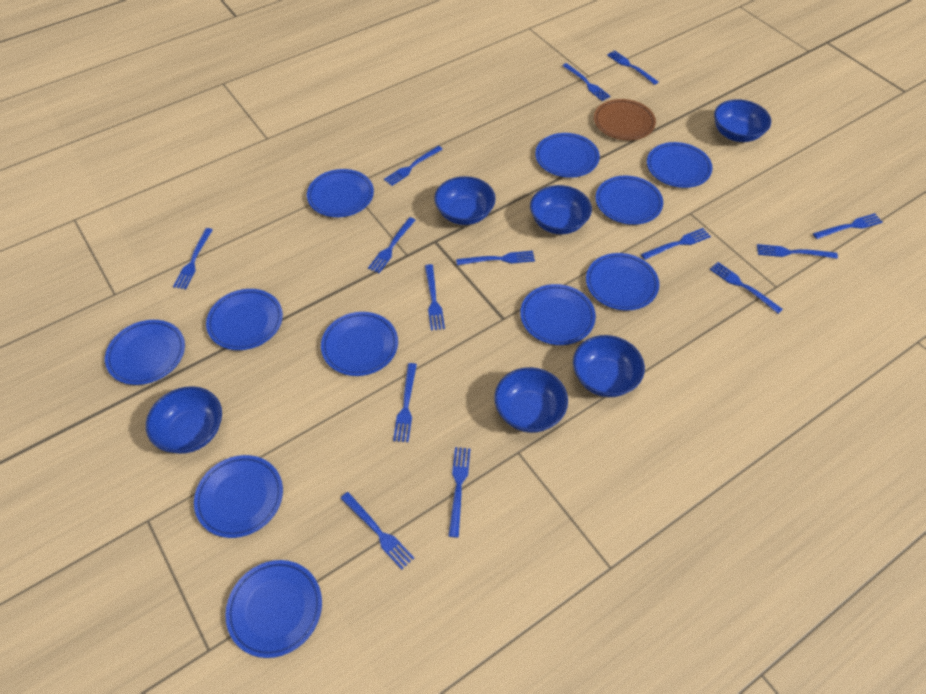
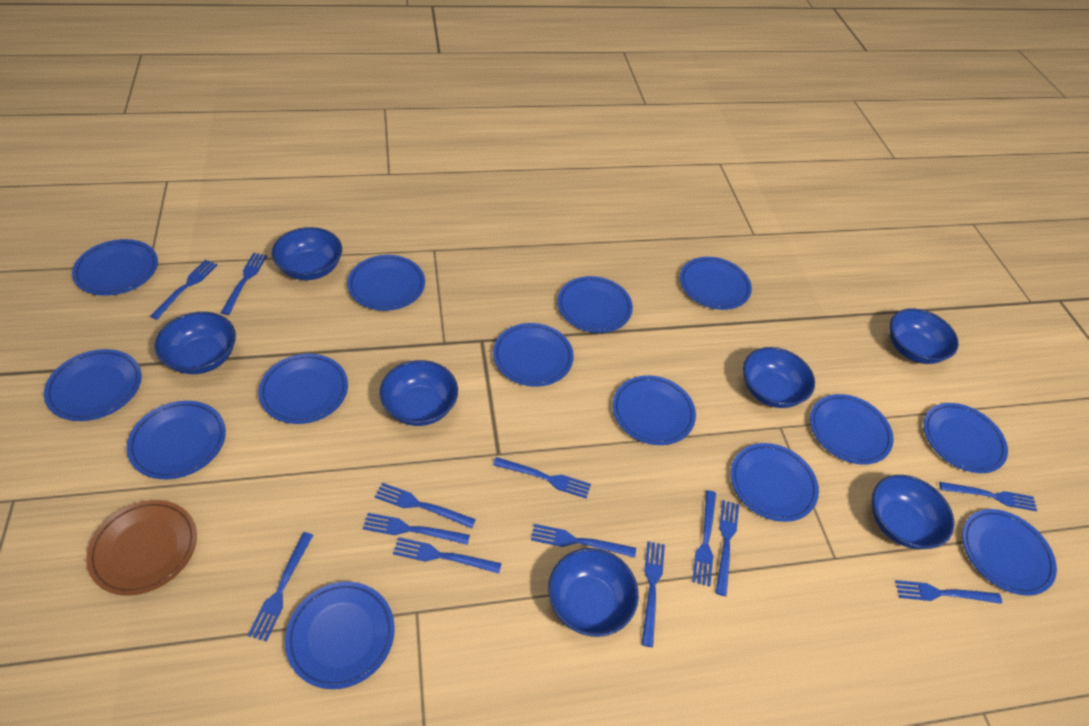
blue bowl: [146,386,222,454] [434,176,495,225] [494,367,568,433] [530,185,592,235] [573,335,645,397] [714,99,771,142] = 6 -> [155,312,236,374] [272,227,342,280] [379,360,458,426] [548,548,639,637] [743,347,815,408] [872,475,954,549] [890,308,959,364] = 7
blue fork: [173,228,213,289] [341,492,414,570] [368,217,416,273] [384,146,443,186] [393,363,417,442] [425,264,445,330] [449,447,471,538] [456,251,535,265] [562,63,611,101] [607,50,658,85] [641,228,711,260] [710,262,783,314] [757,244,838,259] [813,213,883,239] = 14 -> [150,260,217,320] [221,253,267,315] [248,532,313,641] [363,513,470,545] [375,483,476,528] [393,537,502,574] [493,457,591,499] [531,524,636,558] [641,541,665,647] [692,490,716,586] [716,500,739,596] [895,580,1002,604] [939,482,1037,511] = 13
blue plate: [105,320,185,385] [194,455,283,538] [206,289,283,350] [225,560,322,658] [307,169,374,217] [321,312,398,376] [520,284,596,345] [535,133,600,178] [586,253,659,311] [596,176,663,225] [647,142,713,188] = 11 -> [44,349,142,421] [72,239,158,296] [127,401,226,479] [259,354,348,424] [285,582,395,689] [347,255,425,311] [493,323,574,387] [558,276,633,333] [613,375,696,445] [680,257,752,310] [731,443,819,522] [810,394,893,464] [924,403,1008,473] [962,509,1057,596] = 14

